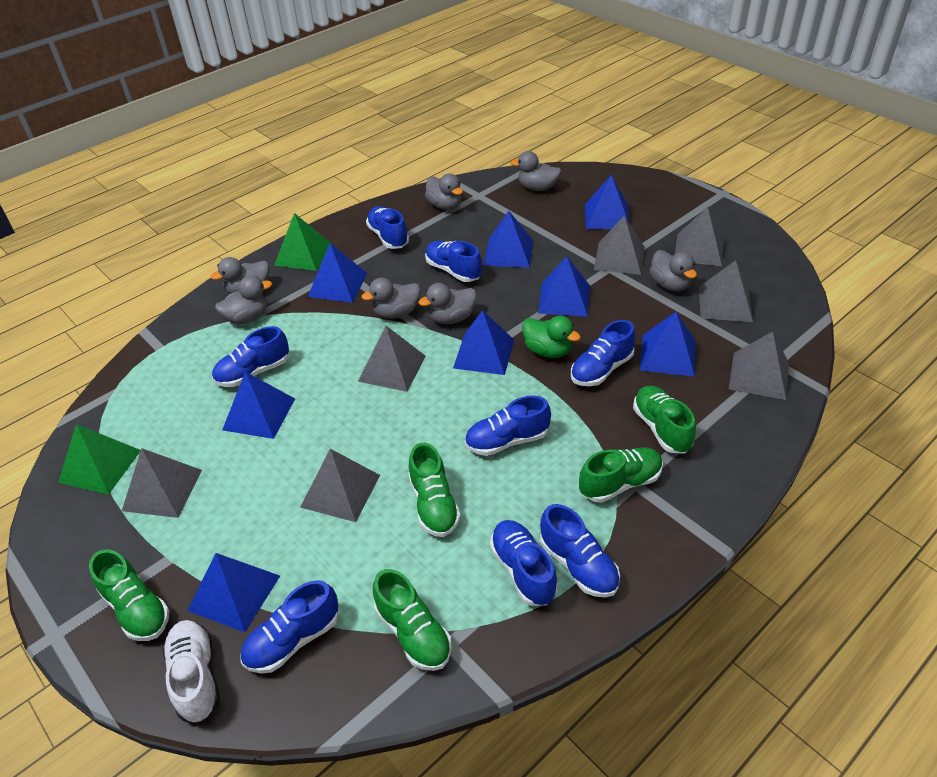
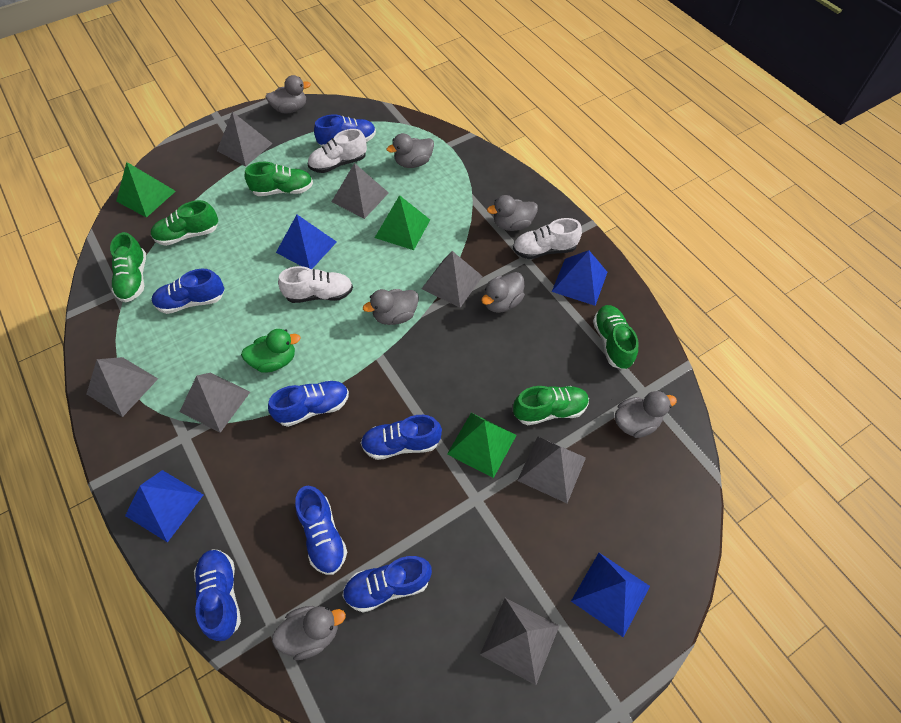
blue pyramid: [188,553,280,632] [222,372,295,439] [308,243,368,303] [453,310,514,375] [484,211,533,268] [538,256,590,317] [585,175,630,229] [640,312,695,377] = 8 -> [125,470,204,543] [276,215,337,269] [552,250,607,306] [571,553,650,638] = 4
blue shoe: [212,326,289,387] [240,580,338,674] [366,206,409,249] [425,241,482,282] [465,396,551,456] [490,520,558,606] [540,504,620,598] [571,320,636,386] = 8 -> [152,269,224,314] [194,549,241,641] [268,380,349,427] [295,486,347,575] [314,114,376,147] [342,556,432,613] [360,415,442,460] = 7
green pyramid: [58,424,141,495] [274,213,332,271] = 2 -> [116,162,176,218] [375,195,430,250] [447,413,516,478] = 3
white shoe: [162,620,220,722] = 1 -> [278,266,353,303] [308,129,367,173] [513,218,582,259] = 3

